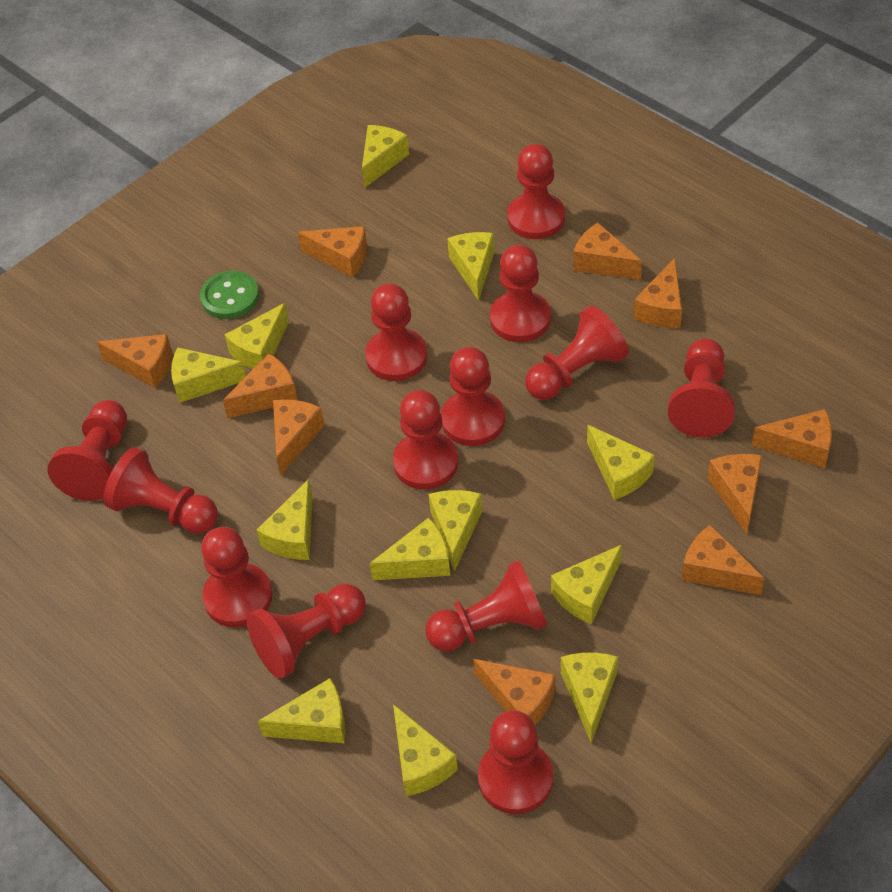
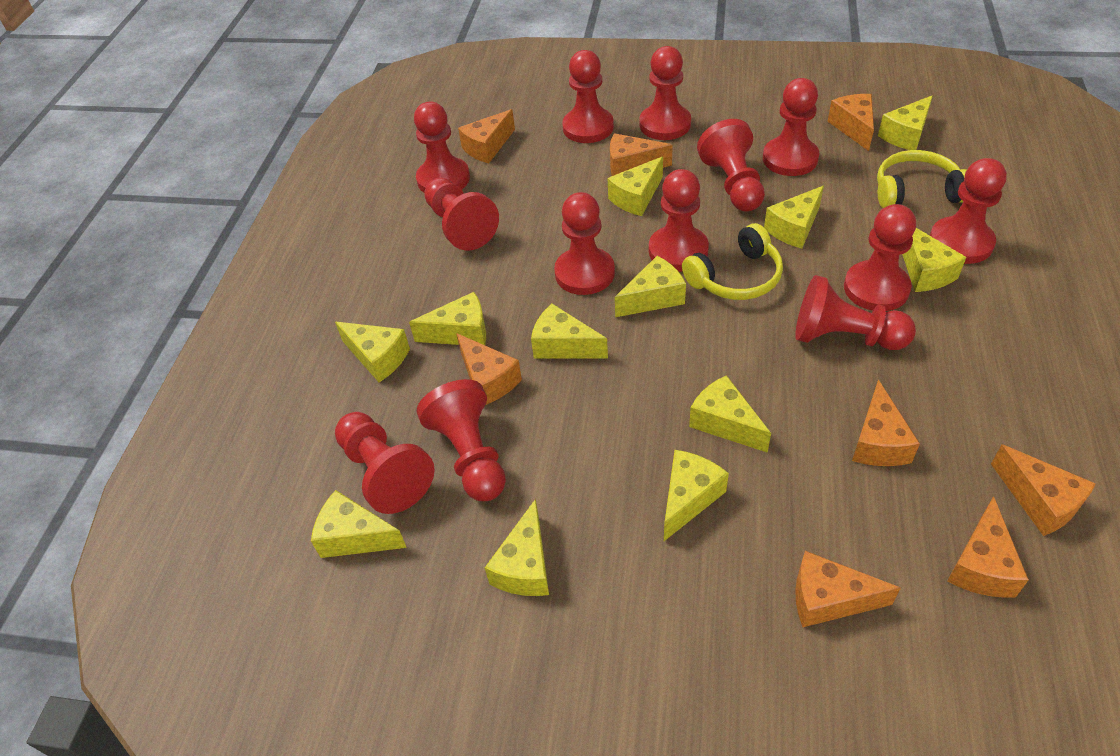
green button: [200,271,259,319] = 1 -> none = 0
orange cheese: [97,334,172,389] [223,353,298,418] [273,399,324,475] [298,226,367,277] [473,659,555,725] [573,223,642,280] [634,258,682,328] [681,524,764,595] [707,454,762,534] [752,409,832,468] = 10 -> [456,333,522,405] [458,109,515,163] [610,133,673,176] [795,551,901,627] [827,94,874,151] [852,380,920,466] [947,496,1029,597] [991,444,1096,536] = 8
yellow headphones: none = 0 -> [682,223,783,300] [877,150,967,208] = 2

